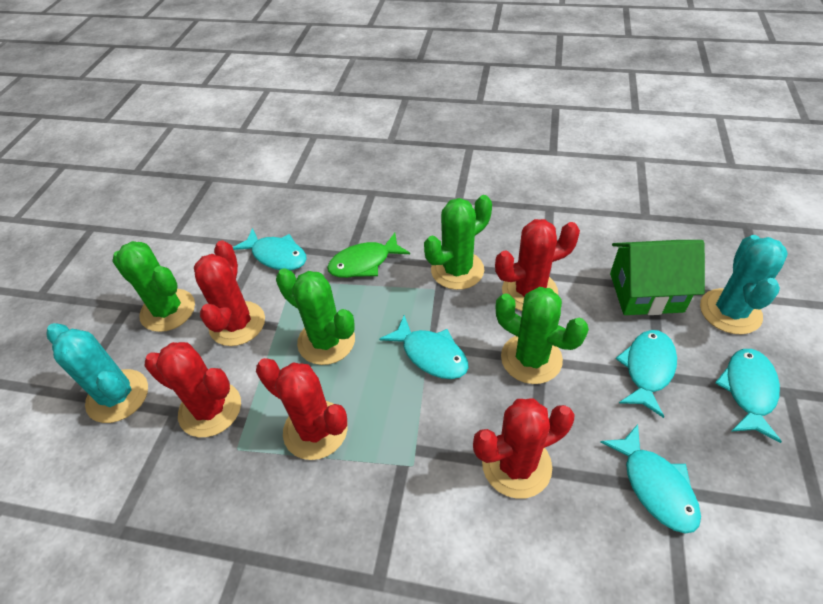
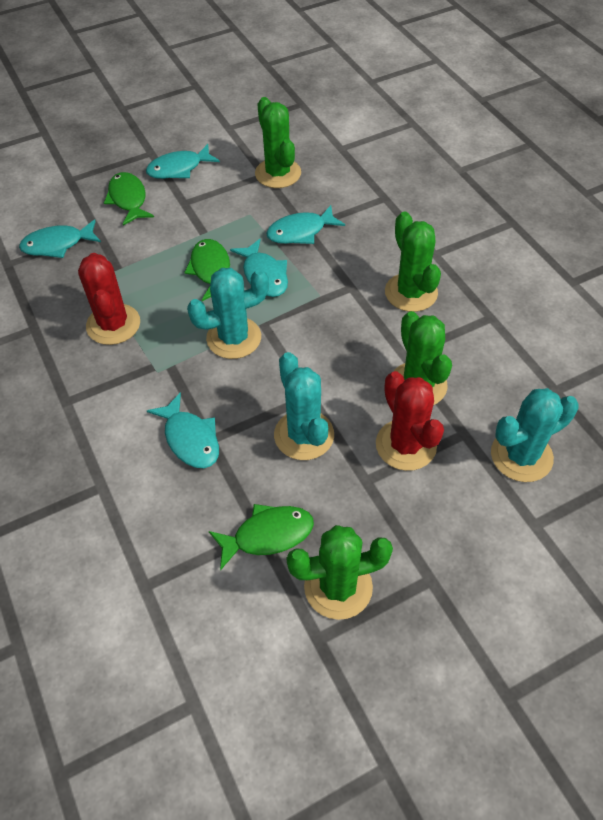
green fish: [327,233,410,278] = 1 -> [104,172,154,226] [184,239,230,301] [209,504,314,571] = 3
green house: [610,240,705,315] = 1 -> none = 0
red cactus: [144,342,241,437] [194,240,265,346] [256,358,348,460] [473,398,574,499] [495,219,580,311] = 5 -> [78,253,140,345] [376,371,444,471] = 2
turquoise cactus: [46,323,148,423] [700,235,788,334] = 2 -> [187,268,269,359] [274,352,334,460] [491,388,579,482] = 3

